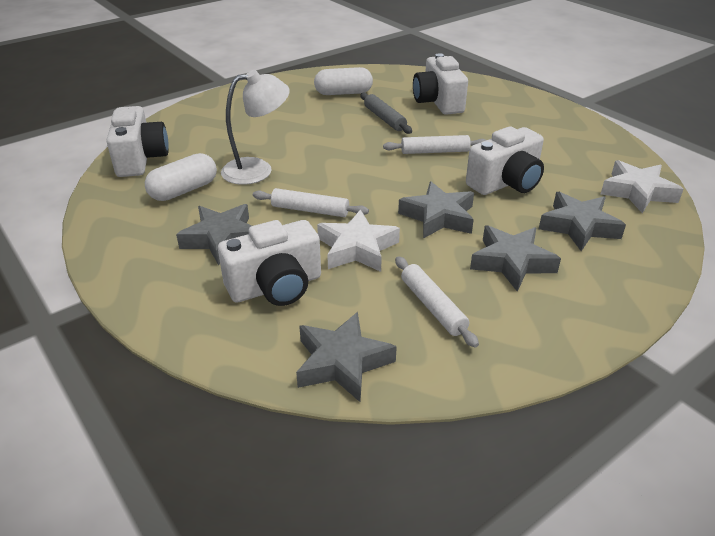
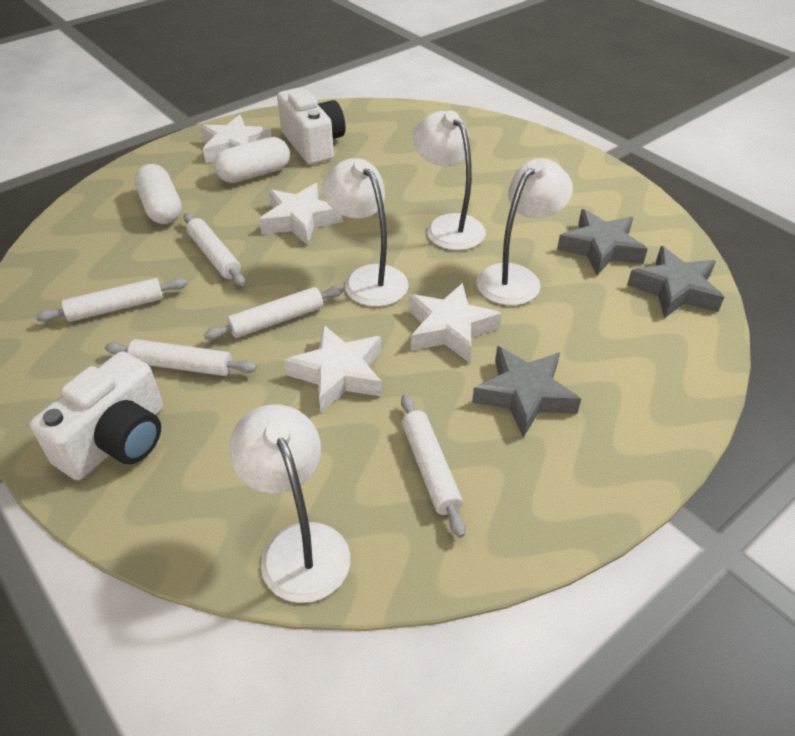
grey rolling pin: [360,93,412,134] = 1 -> none = 0
grey star: [176,204,252,265] [296,312,397,402] [398,181,474,239] [470,225,561,292] [539,192,626,251] = 5 -> [472,346,581,438] [557,209,648,275] [627,246,724,318] = 3
white camera: [106,106,169,177] [218,220,321,306] [413,53,468,115] [466,126,544,195] = 4 -> [30,351,163,480] [277,87,345,164] = 2
white lamp: [221,70,290,185] = 1 -> [229,405,350,603] [322,158,409,307] [413,111,486,250] [476,158,573,305] = 4
white rolling pin: [253,188,369,217] [383,135,486,154] [395,256,479,348] = 3 -> [36,278,187,322] [105,339,257,376] [184,213,245,286] [204,286,344,340] [401,394,466,538] = 5
white star: [317,209,400,272] [601,160,684,213] = 2 -> [200,114,272,163] [259,183,343,245] [284,325,382,412] [409,283,502,363] = 4

